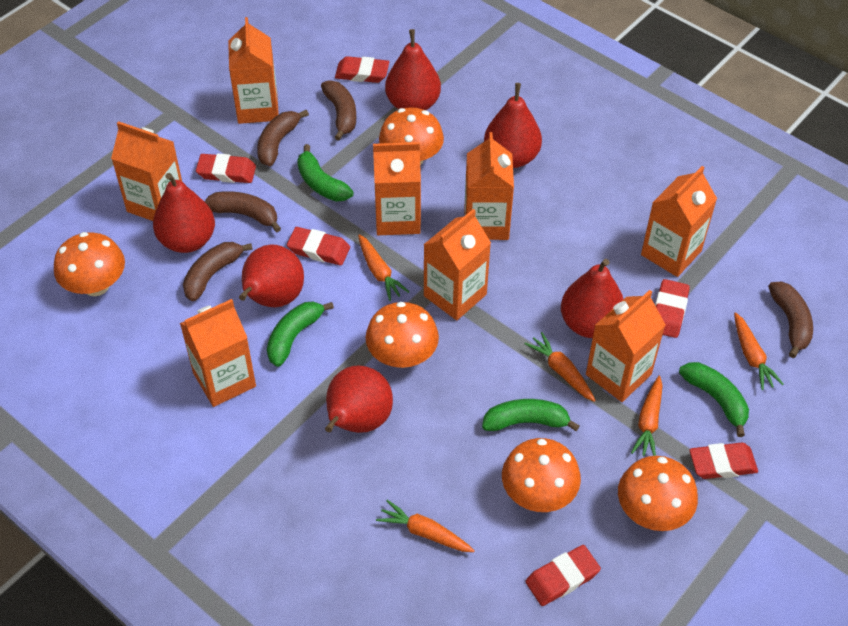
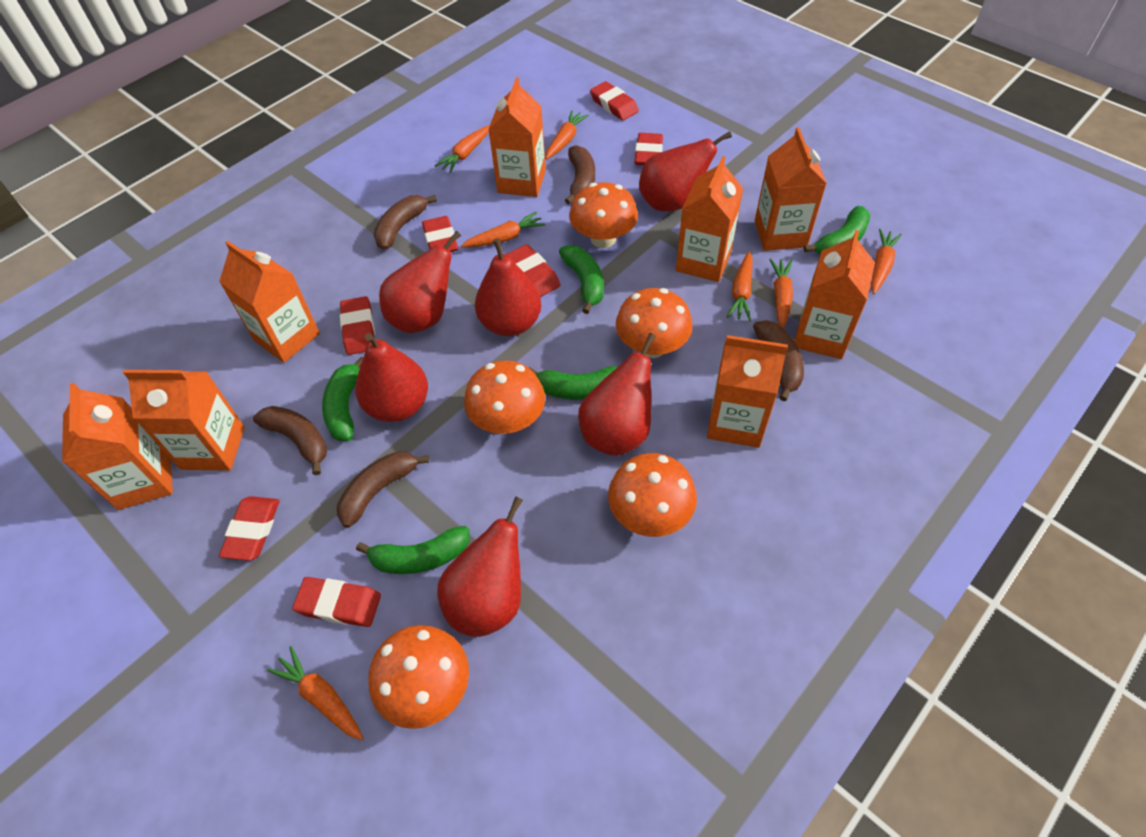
green banana: [267,301,334,367] [297,144,354,202] [482,399,580,431] [679,362,749,437] = 4 -> [322,357,363,441] [356,526,470,574] [529,366,618,399] [559,245,604,314] [804,206,870,254] = 5
orange carrot: [358,234,409,301] [376,500,475,552] [525,332,596,402] [631,376,663,456] [734,312,784,390] = 5 -> [267,646,364,740] [435,125,490,173] [461,212,545,247] [545,110,589,160] [727,252,753,321] [769,258,793,329] [871,229,902,294] = 7
red eraser: [196,154,256,183] [287,227,350,265] [335,56,389,83] [525,545,601,606] [655,279,690,338] [689,443,758,479] = 6 -> [219,496,280,561] [292,577,381,627] [340,296,375,355] [422,216,458,252] [506,244,560,297] [590,81,639,121] [634,133,663,165] = 7

